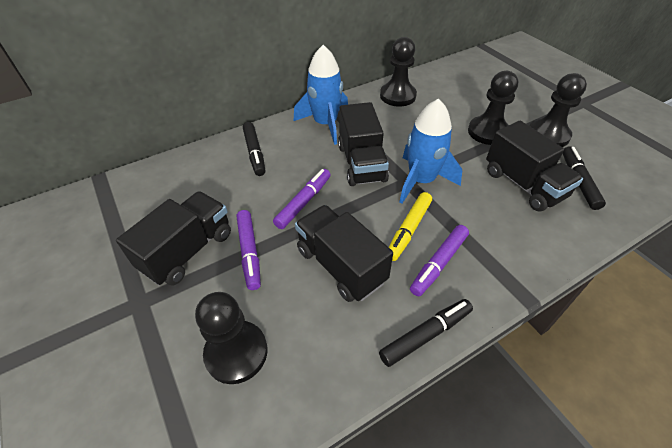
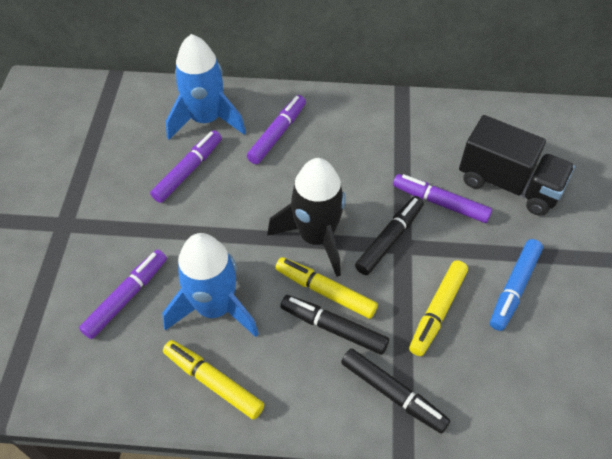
black pawn: [195,292,267,384] [380,37,417,107] [468,71,518,145] [530,73,587,147] = 4 -> none = 0
black rocket: none = 0 -> [267,158,346,277] = 1
black truck: [116,191,231,286] [295,205,393,302] [338,102,389,186] [486,121,583,212] = 4 -> [459,115,575,216] = 1
blue marker: none = 0 -> [490,239,543,331] = 1
purple marker: [237,210,261,290] [273,169,331,229] [410,225,469,297] = 3 -> [79,250,167,339] [150,130,222,203] [247,95,306,164] [393,174,492,223] = 4
yellow marker: [389,192,432,261] = 1 -> [163,340,264,420] [275,257,378,319] [409,260,468,356] = 3

